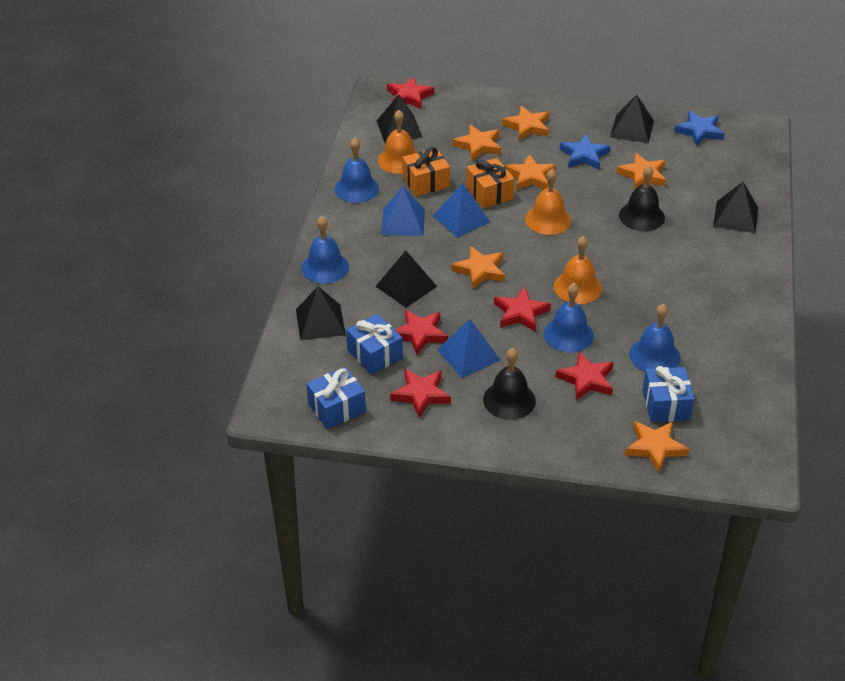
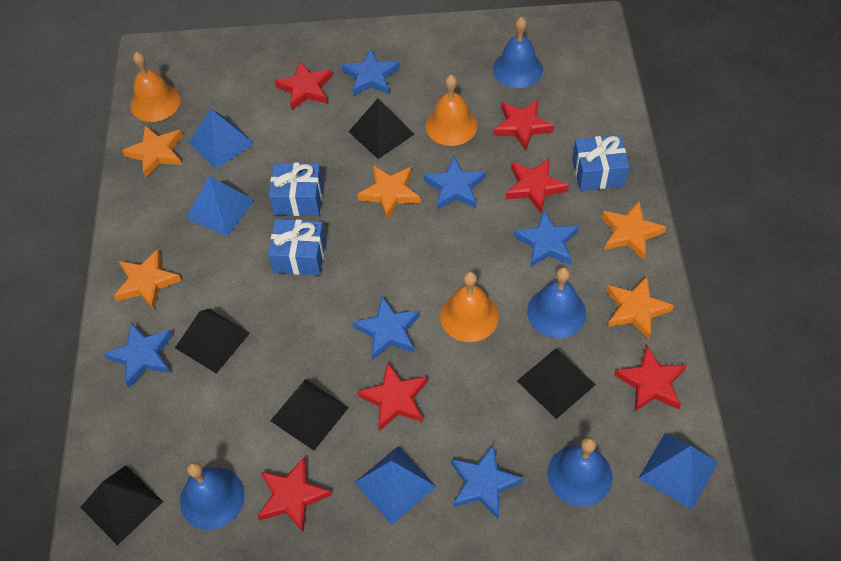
black bell: [483,348,536,420] [619,165,665,231] = 2 -> none = 0
blue pyramid: [381,187,425,236] [433,183,490,238] [437,319,500,378] = 3 -> [186,176,254,236] [188,109,254,169] [354,446,437,525] [638,433,718,510] = 4
blue star: [560,134,610,170] [674,111,725,146] = 2 -> [103,322,173,388] [342,48,400,96] [352,296,420,360] [423,156,486,210] [451,444,524,519] [513,209,579,268] = 6
orange gift: [402,147,450,196] [466,158,515,208] = 2 -> none = 0
orange star: [451,246,505,289] [453,125,501,161] [502,106,549,141] [505,154,556,191] [616,153,666,190] [625,421,689,473] = 6 -> [114,249,181,310] [122,125,182,178] [357,166,421,220] [601,201,666,260] [606,276,674,340] = 5
red star: [387,76,434,109] [390,369,451,418] [394,310,448,355] [494,287,551,332] [555,352,614,400] = 5 -> [257,457,332,533] [274,61,333,110] [357,362,428,431] [493,99,554,151] [506,158,569,213] [614,345,687,412] = 6

